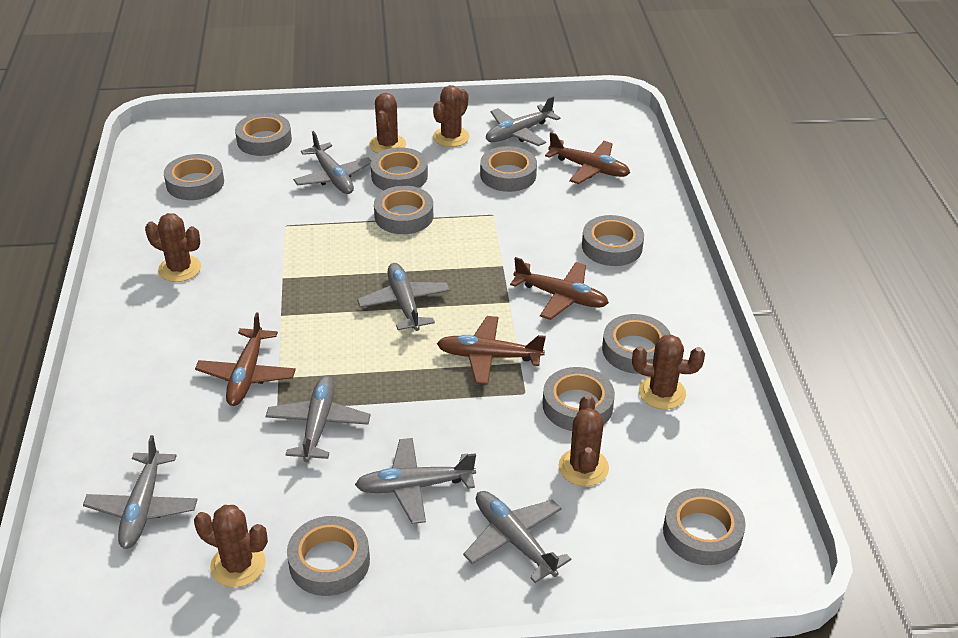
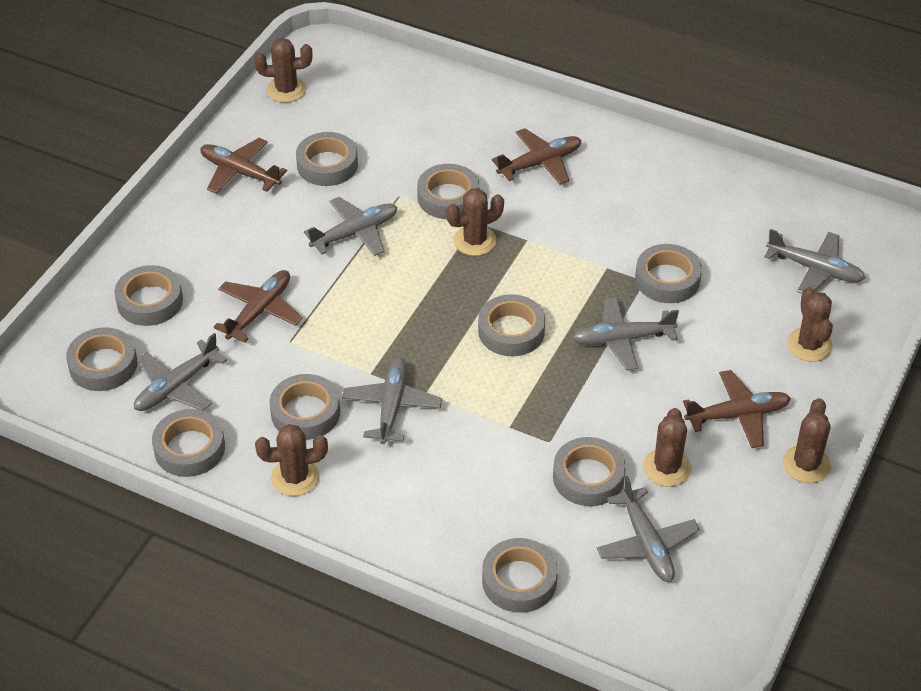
grey plane: [83,435,197,549] [266,376,370,462] [293,131,371,194] [355,438,476,524] [357,263,450,331] [463,491,571,583] [486,96,560,146] = 7 -> [134,333,227,411] [304,197,397,256] [342,358,442,444] [572,297,679,370] [597,476,700,582] [764,229,865,294] = 6

